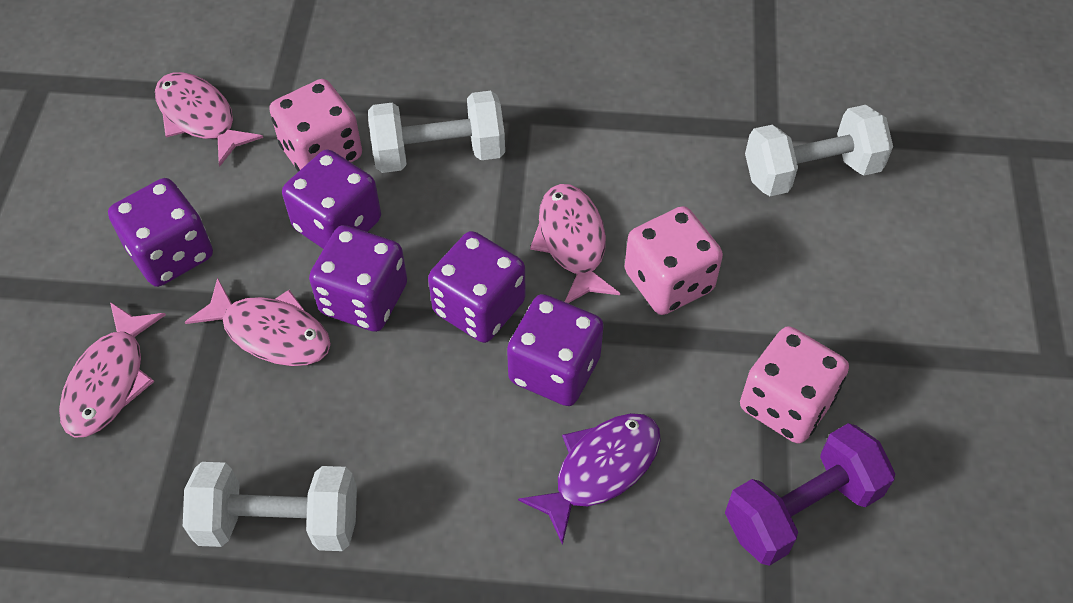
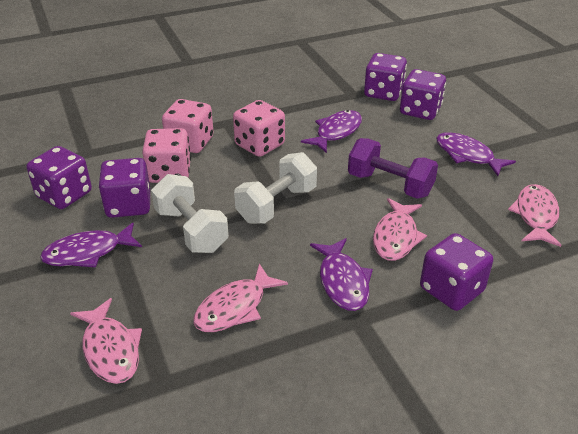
purple fish: [518,413,661,545] = 1 -> [40,222,142,267] [301,110,362,153] [310,238,373,311] [436,132,516,176] = 4
white dumbbell: [183,462,357,551] [368,91,505,173] [745,105,893,196] = 3 -> [151,174,229,253] [234,152,317,224] = 2

